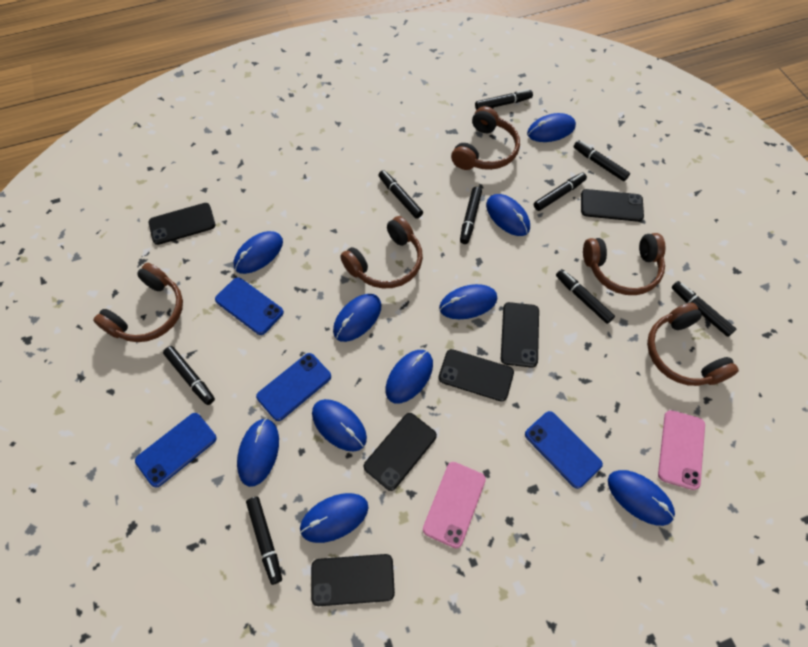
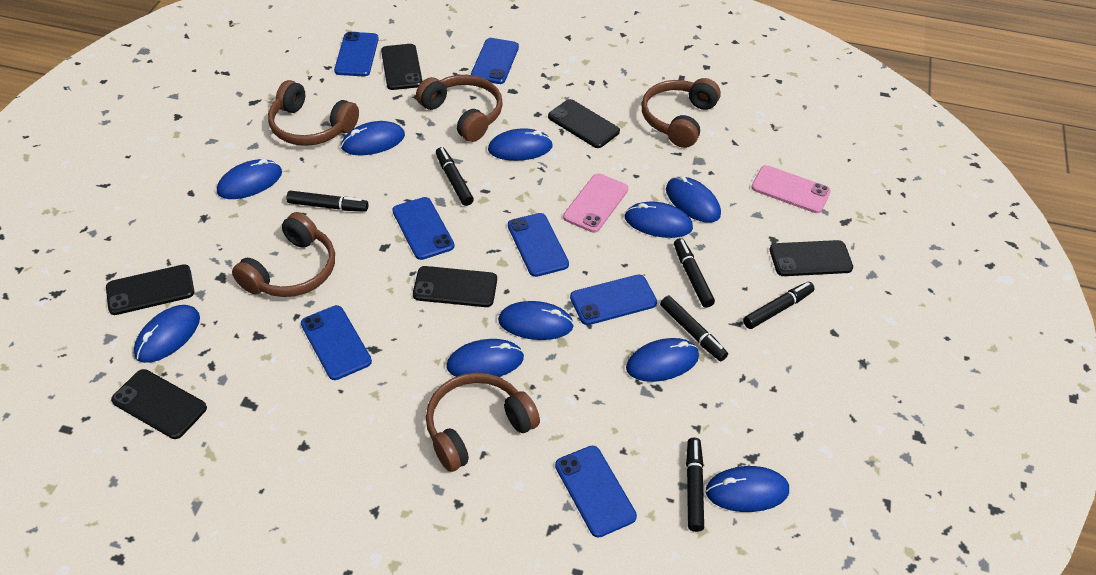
black marker: [163,346,215,405] [246,497,282,585] [379,170,423,219] [460,187,482,244] [475,89,533,110] [534,173,587,211] [556,269,615,324] [574,140,630,181] [671,281,736,337] = 9 -> [286,191,368,212] [436,147,474,206] [660,296,728,362] [674,238,715,308] [686,437,704,532] [743,282,815,329] = 6
blue phone: [135,413,216,487] [215,277,284,335] [256,353,331,421] [525,411,603,489] = 4 -> [301,305,372,380] [334,32,379,76] [392,197,454,260] [471,38,519,84] [508,213,569,277] [555,446,637,538] [570,275,657,325] = 7

